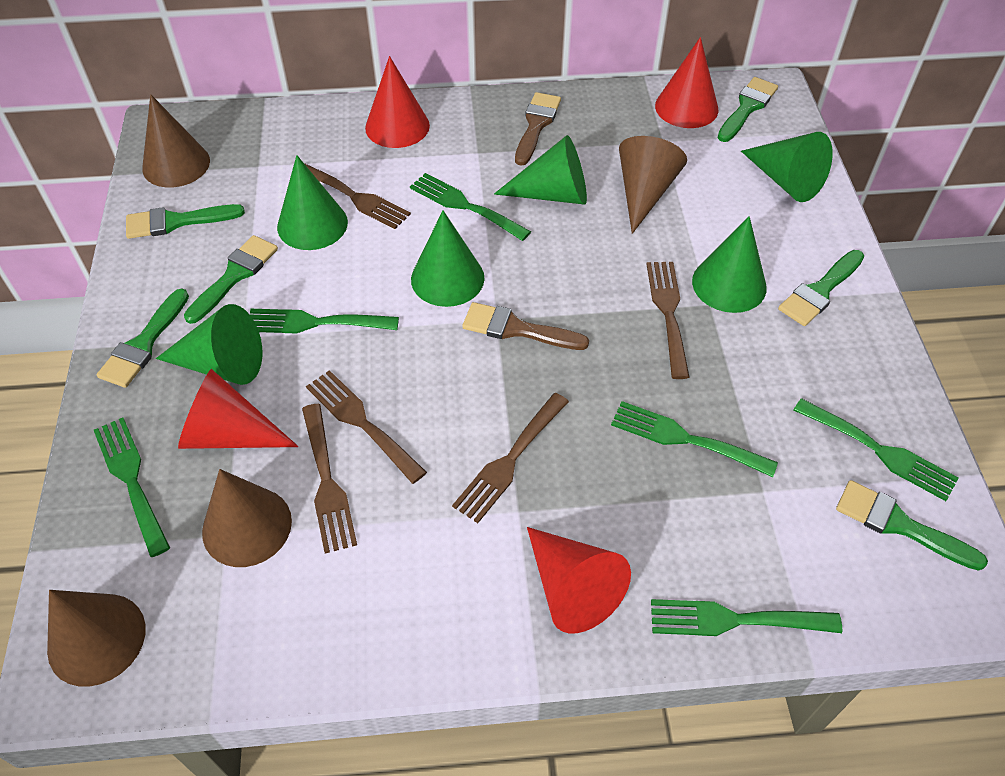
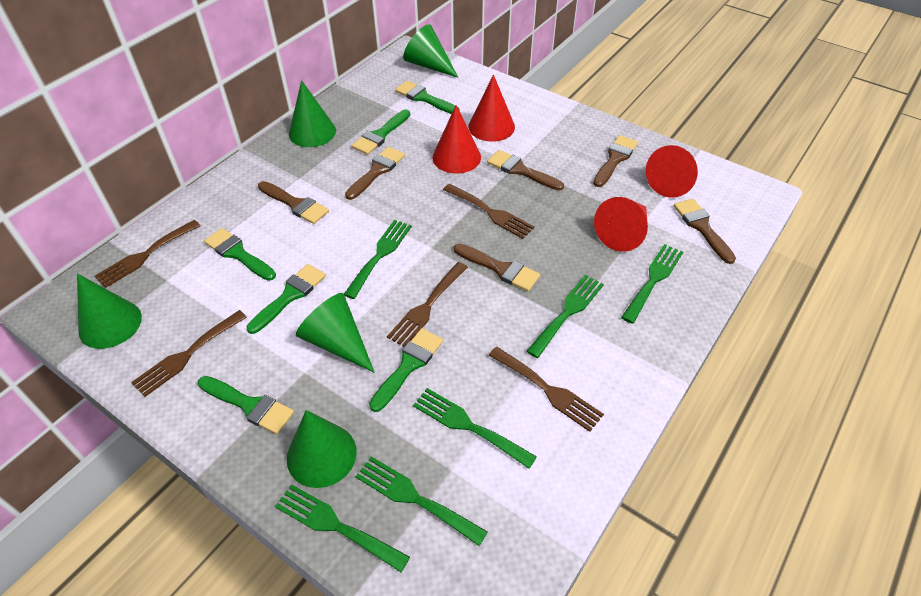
brown brush: [462,302,589,350] [515,92,561,166] = 2 -> [258,181,329,224] [345,147,405,200] [454,244,540,291] [487,150,564,190] [593,135,638,187] [674,199,736,264] = 6
brown cone: [47,590,146,687] [142,94,210,187] [202,469,292,567] [619,136,687,234] = 4 -> none = 0
green cone: [156,304,262,385] [277,155,348,250] [411,211,485,307] [494,135,587,205] [692,216,767,313] [741,132,833,202] = 6 -> [77,273,142,349] [287,410,357,488] [289,80,336,147] [296,293,374,372] [403,24,459,78] = 5

